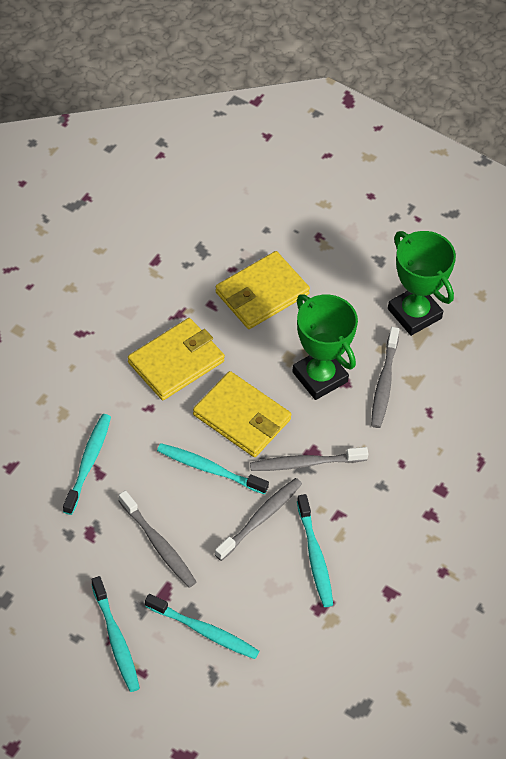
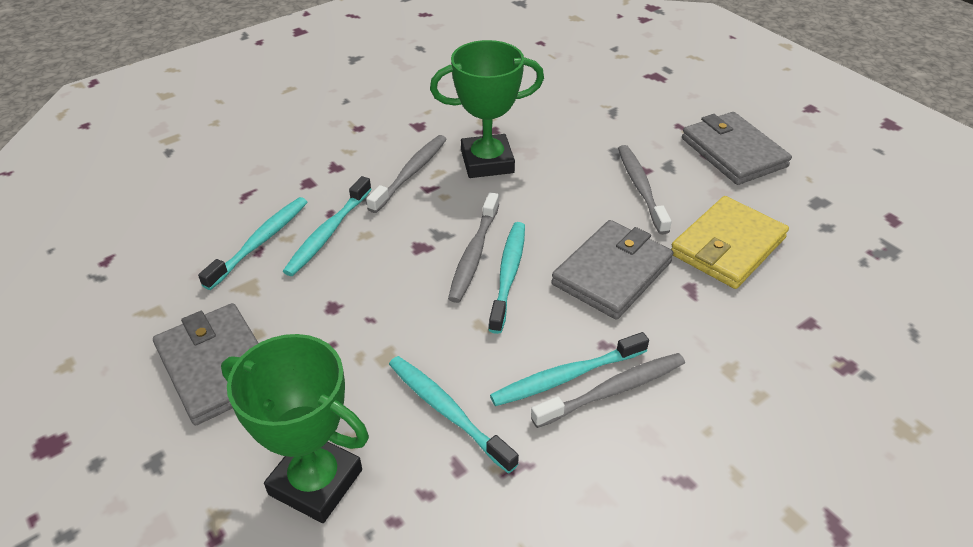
grey wallet: none = 0 -> [153,303,258,425] [551,220,674,320] [682,112,792,185] = 3
yellow wallet: [128,318,225,400] [193,371,291,457] [215,251,310,329] = 3 -> [671,196,789,289] = 1

